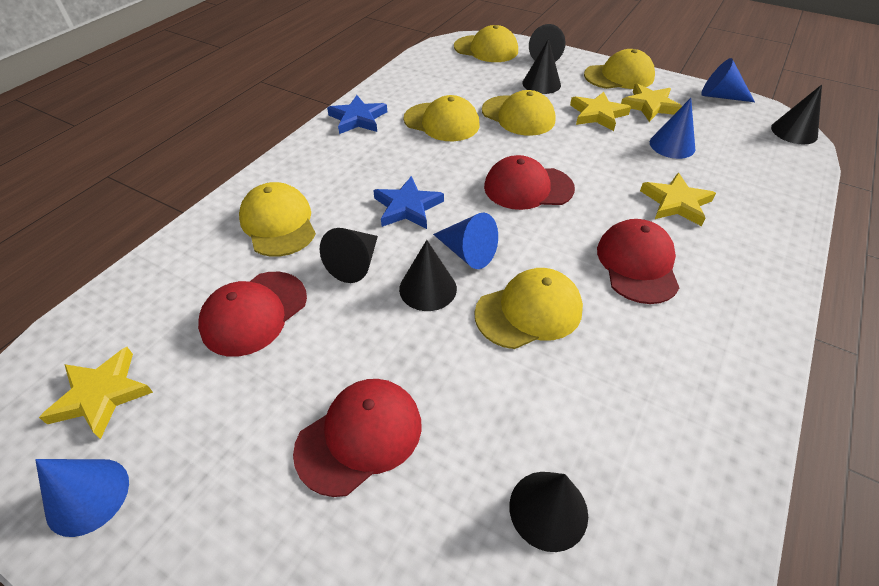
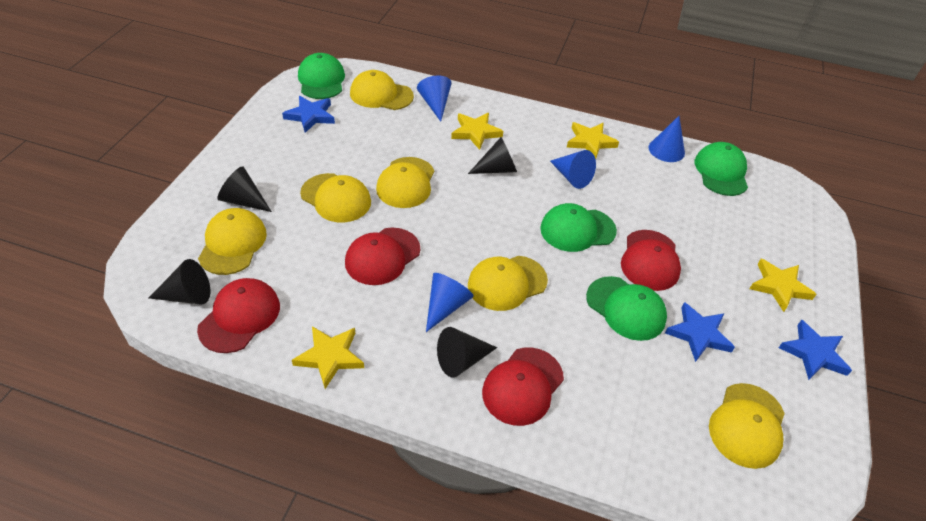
black cone: [320,228,378,283] [399,240,457,311] [509,472,588,552] [522,39,561,94] [529,24,565,62] [771,85,822,144] = 6 -> [149,259,210,304] [217,166,272,212] [437,327,497,378] [468,137,517,174] = 4
blue star: [327,95,387,134] [373,176,444,229] = 2 -> [282,96,335,133] [665,302,735,362] [779,320,852,380] = 3
green cap: none = 0 -> [298,53,345,99] [540,203,617,252] [586,276,667,341] [695,142,748,196] = 4

